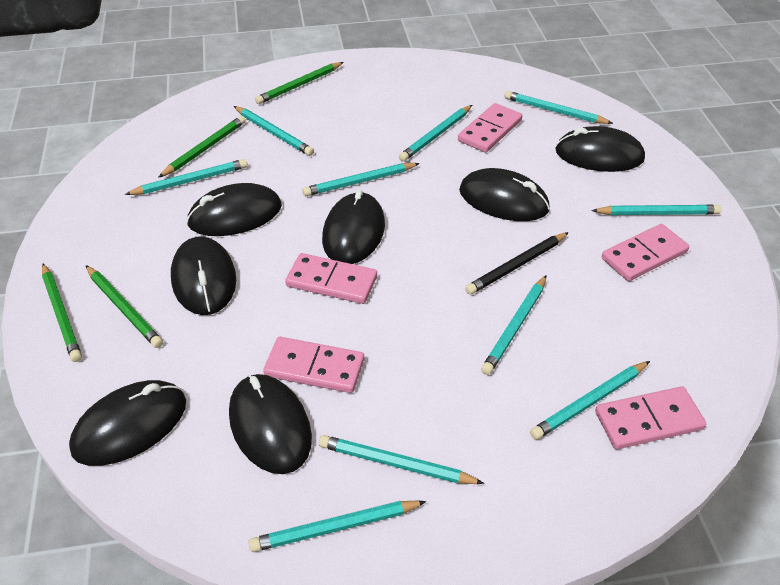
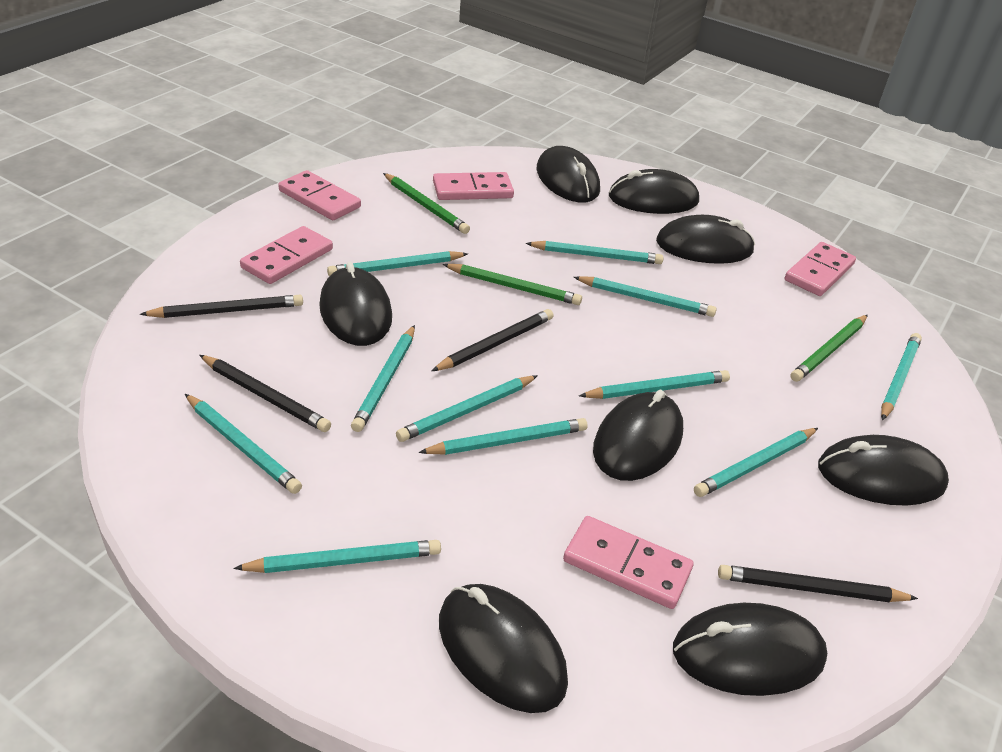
black mouse: [69,380,186,466] [171,236,236,315] [186,183,282,236] [229,374,312,474] [322,189,385,264] [459,168,550,221] [555,126,645,172] = 7 -> [319,262,392,346] [439,584,568,713] [537,146,600,203] [593,390,683,481] [609,169,699,214] [656,215,755,264] [673,603,827,696] [818,435,949,506] = 8
black pencil: [465,232,569,295] = 1 -> [140,295,303,318] [200,355,331,432] [432,309,553,371] [718,565,918,602] = 4
green pencil: [42,264,82,362] [86,265,163,348] [158,116,246,178] [255,62,344,104] = 4 -> [383,173,470,234] [443,264,582,305] [791,315,868,382] = 3
turquoise pencil: [125,159,248,195] [234,106,314,156] [249,500,426,552] [302,163,420,196] [319,435,484,484] [399,105,472,161] [481,275,547,375] [505,91,613,124] [530,361,650,440] [591,205,721,215] = 10 -> [185,394,302,494] [233,540,441,573] [327,251,468,276] [351,325,415,432] [396,375,538,442] [418,418,588,455] [526,241,664,264] [574,276,717,317] [579,370,730,399] [694,428,818,497] [881,333,922,420] = 11

